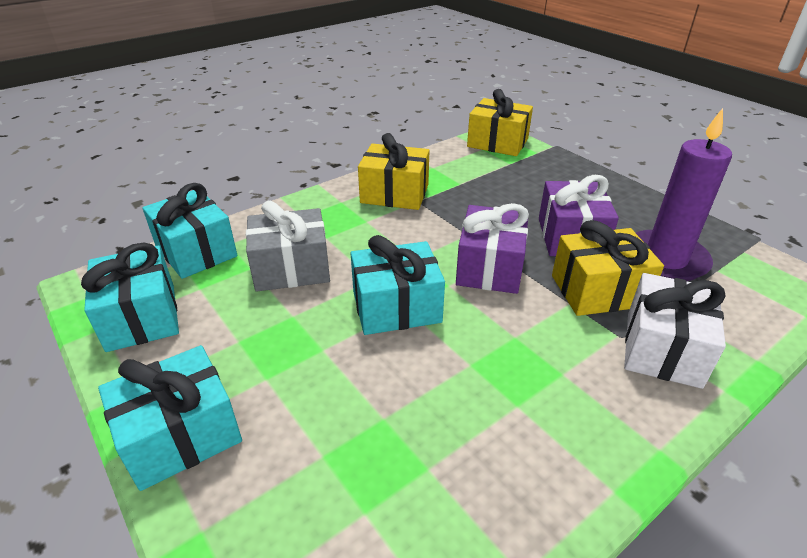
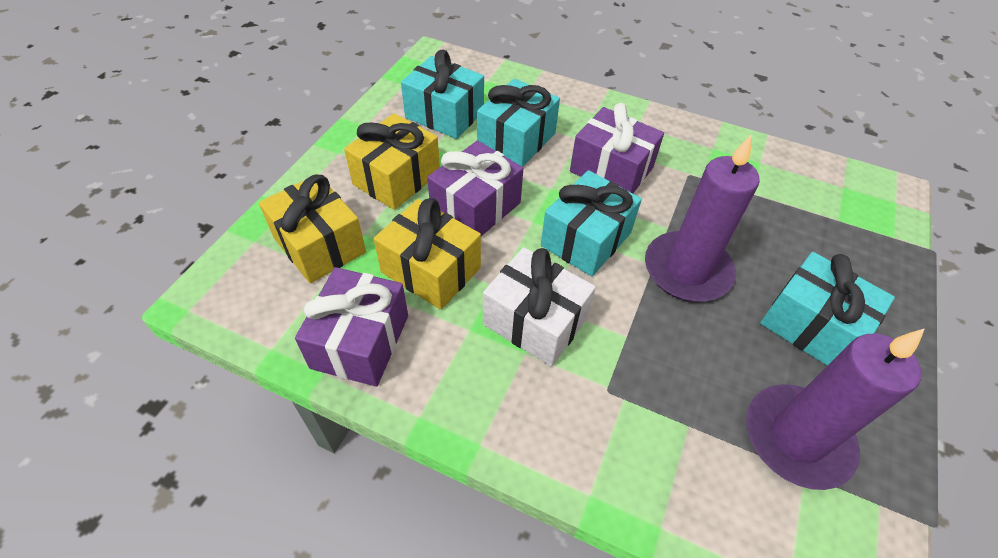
grey gift: [246,200,330,291] = 1 -> none = 0
purple candle: [636,108,732,281] = 1 -> [645,134,760,302] [746,328,925,490] = 2
purple gift: [456,203,529,294] [539,175,619,256] = 2 -> [295,267,408,387] [427,140,523,236] [570,103,664,193] = 3

